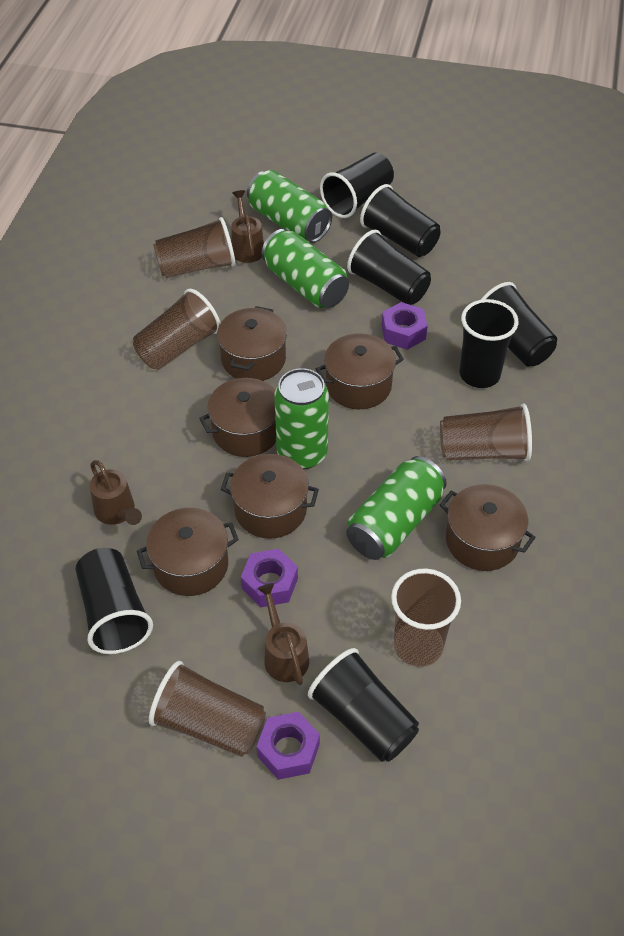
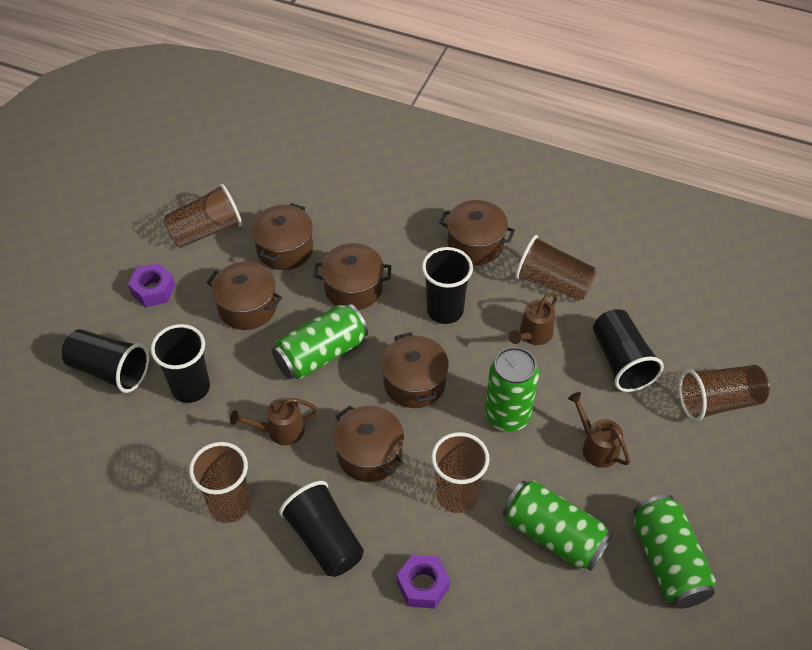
black cup: [76,548,153,654] [308,648,419,762] [320,153,394,218] [347,230,431,305] [360,184,441,257] [460,299,519,388] [481,282,557,367] = 7 -> [62,329,149,393] [151,324,210,403] [279,481,364,577] [422,247,473,324] [593,309,664,392] = 5
purple nut: [241,549,298,608] [256,712,320,780] [382,302,428,350] = 3 -> [128,263,175,307] [397,554,450,609] = 2

